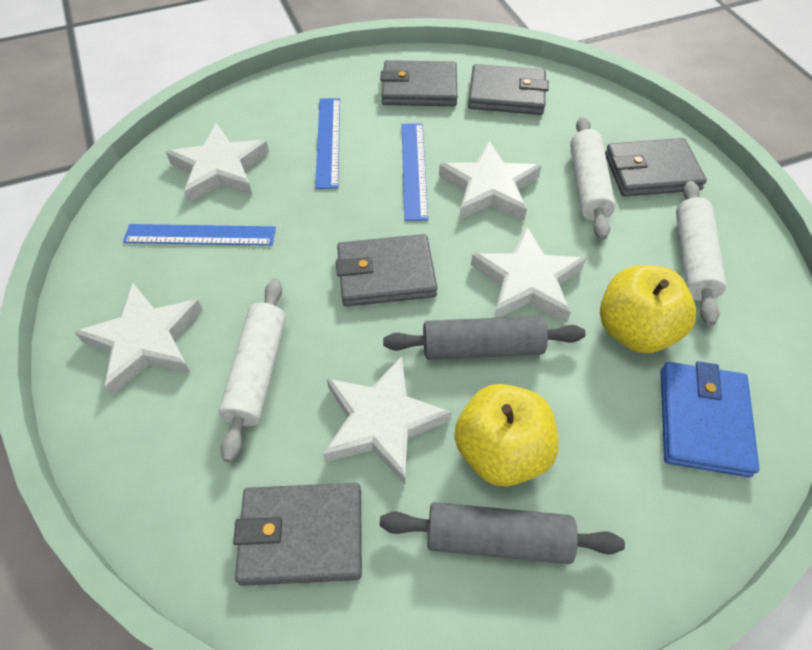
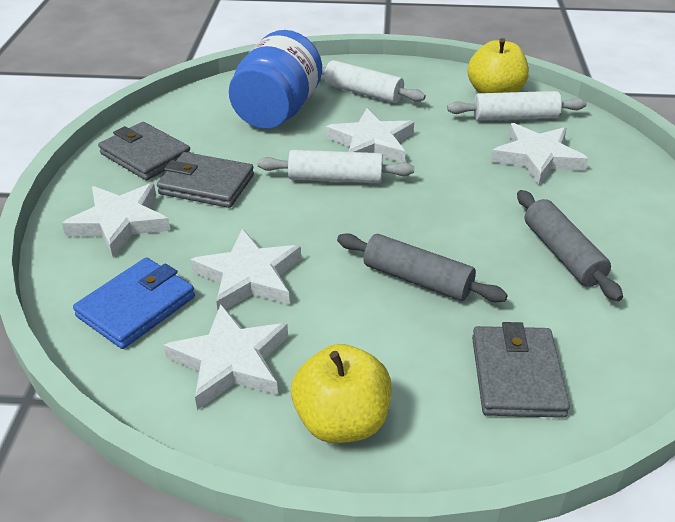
blue jar: none = 0 -> [229,30,322,129] = 1
blue ruler: [123,224,276,246] [315,98,340,189] [402,123,428,221] = 3 -> none = 0
grey wallet: [233,483,362,586] [336,234,437,306] [380,60,457,106] [468,64,549,115] [605,138,707,197] = 5 -> [98,122,190,181] [157,152,254,208] [472,322,570,418] = 3

